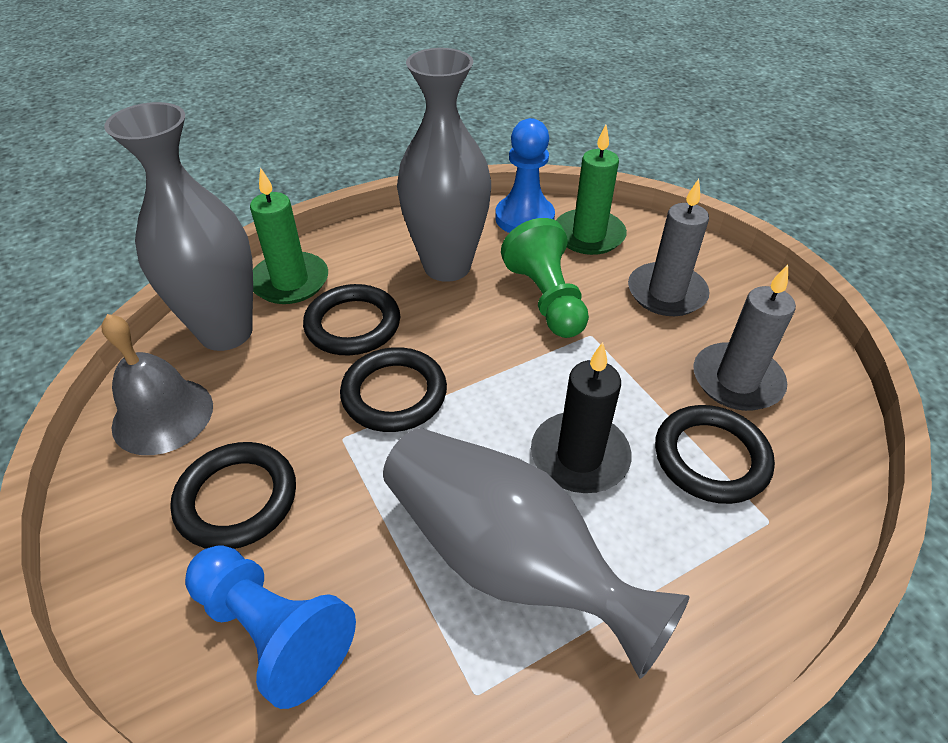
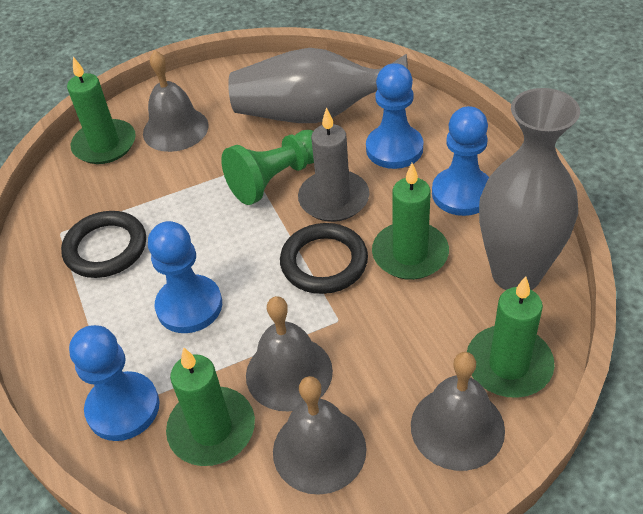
black candle: [531,342,632,493] = 1 -> none = 0
black ring: [170,442,296,549] [303,284,400,355] [340,347,447,432] [655,405,775,504] = 4 -> [61,211,146,278] [280,223,368,294] = 2
blue pawn: [185,545,356,709] [495,118,555,233] = 2 -> [69,325,160,441] [148,221,222,333] [366,63,423,169] [432,106,489,216] = 4
green candle: [250,167,328,304] [556,125,627,255] = 2 -> [67,57,136,164] [166,347,255,466] [372,163,449,280] [467,276,555,398] = 4
grey bell: [102,314,213,455] = 1 -> [143,50,209,152] [246,296,333,411] [273,376,367,495] [411,352,505,471] = 4
grey candle: [628,179,709,316] [693,265,796,411] = 2 -> [298,107,369,222] = 1
grey vase: [104,102,253,351] [383,428,689,679] [397,48,491,282] = 3 -> [228,48,408,123] [479,88,580,290] = 2

